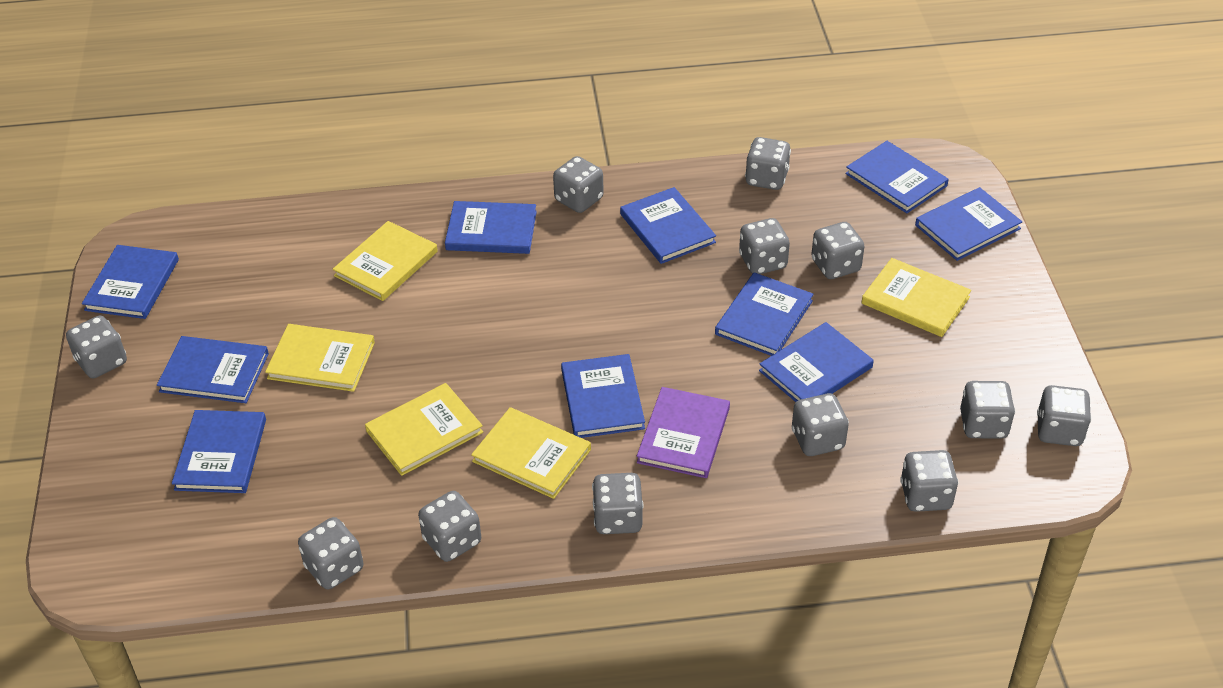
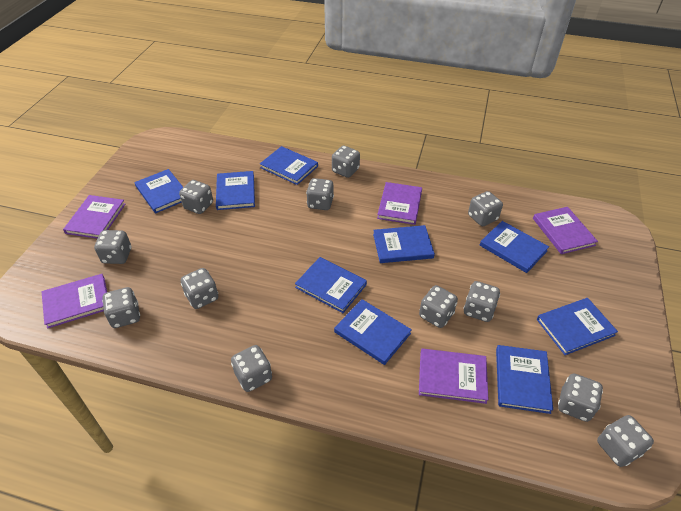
blue book: [82,245,179,319] [157,336,269,403] [172,410,266,493] [445,201,537,254] [561,354,645,438] [620,187,716,264] [715,272,814,356] [759,322,874,402] [846,141,949,213] [915,187,1022,261] = 10 -> [135,169,183,213] [216,171,255,210] [260,146,318,185] [295,257,367,313] [334,299,412,365] [373,225,435,263] [480,221,549,273] [496,345,553,414] [537,298,618,355] = 9
purple book: [637,387,730,478] = 1 -> [42,274,107,329] [63,195,125,239] [377,182,422,225] [419,349,489,404] [533,207,598,254] = 5
yellow book: [265,324,375,392] [333,221,438,301] [365,383,483,476] [471,407,591,499] [861,258,971,337] = 5 -> none = 0

